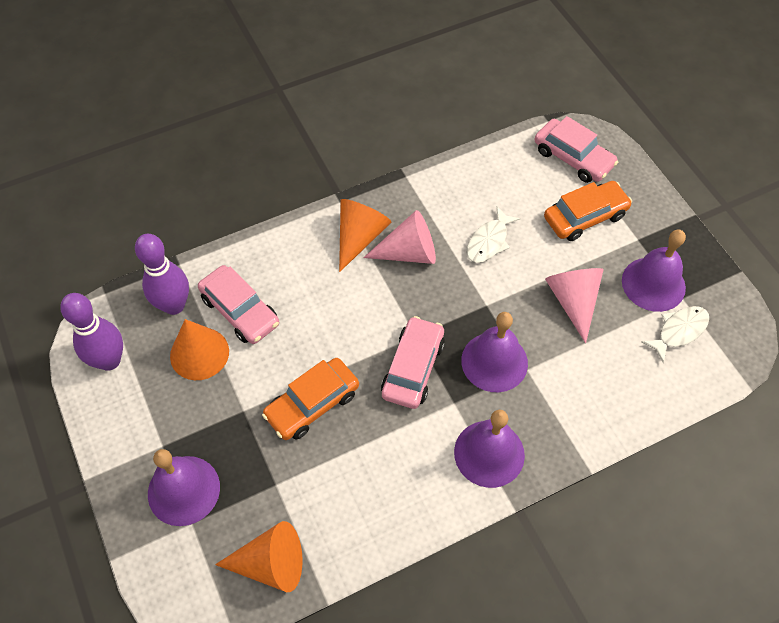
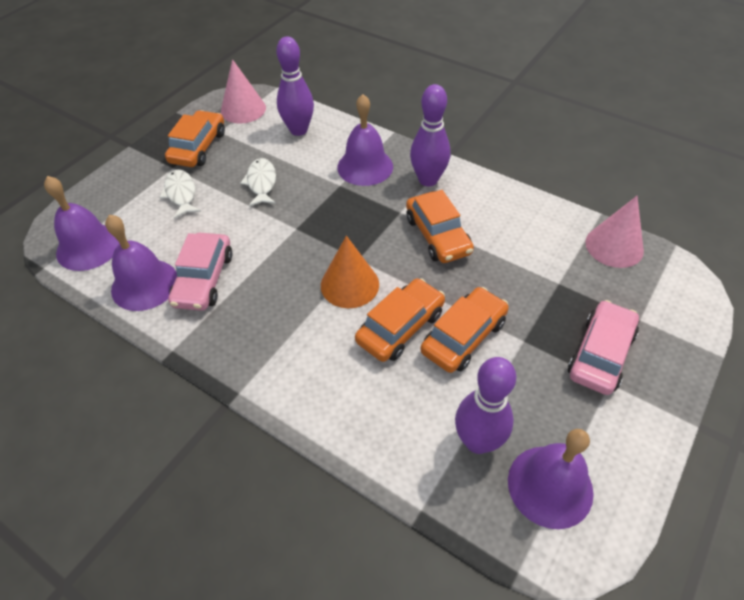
orange car: [262,358,359,440] [544,181,632,241] = 2 -> [165,110,225,167] [355,278,445,362] [406,190,474,263] [420,287,509,373] = 4
orange cone: [170,319,229,380] [215,521,303,592] [339,199,391,272] = 3 -> [321,236,379,308] = 1
pink car: [198,265,279,344] [381,316,445,409] [535,116,618,183] = 3 -> [168,233,233,311] [568,300,639,395] = 2
purple bowling pin: [60,293,123,371] [135,234,189,315] = 2 -> [276,36,314,136] [410,84,450,186] [455,357,516,454] = 3

